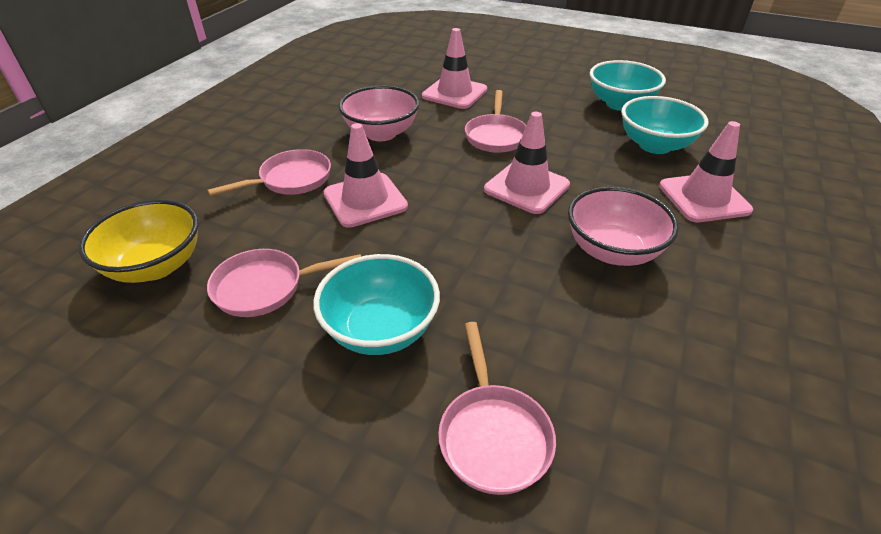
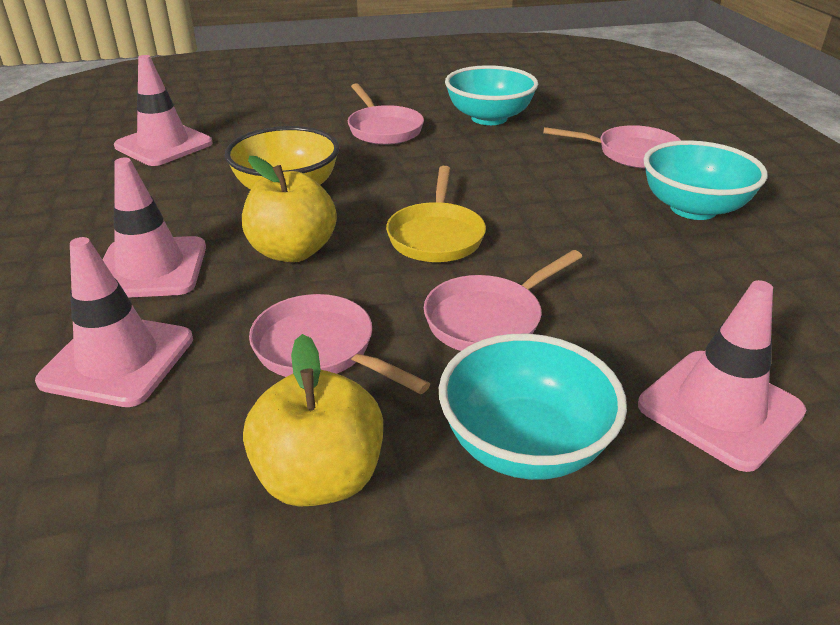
pink bowl: [338,86,419,141] [568,186,679,266] = 2 -> none = 0
yellow apple: none = 0 -> [242,156,337,262] [243,334,383,507] = 2
yellow pan: none = 0 -> [386,166,486,262] = 1

